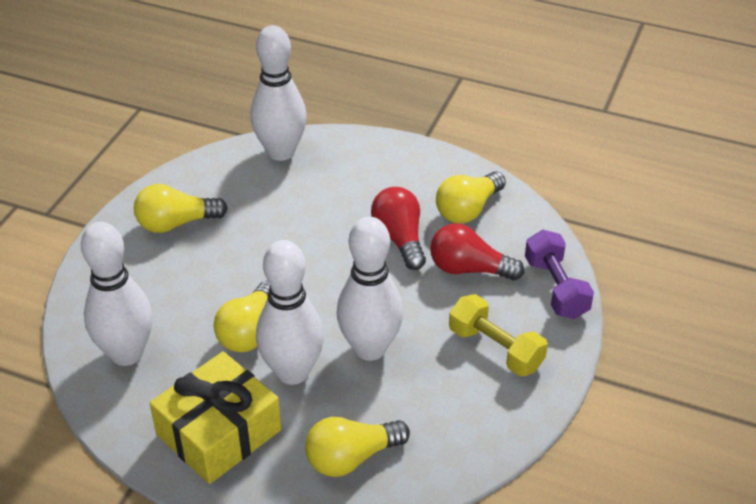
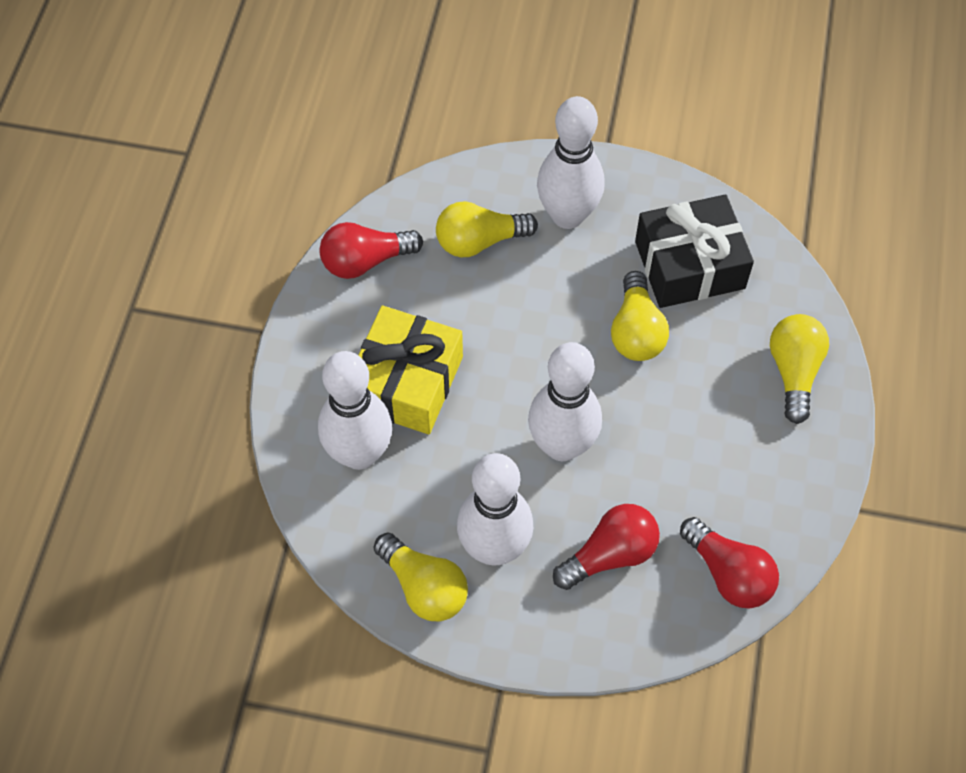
black gift: none = 0 -> [635,195,754,308] = 1
purple dumbbell: [525,230,594,319] = 1 -> none = 0
red light bulb: [371,187,426,270] [430,224,524,281] = 2 -> [319,222,423,279] [553,504,660,590] [680,517,779,609] = 3
yellow dumbbell: [449,294,548,376] = 1 -> none = 0

